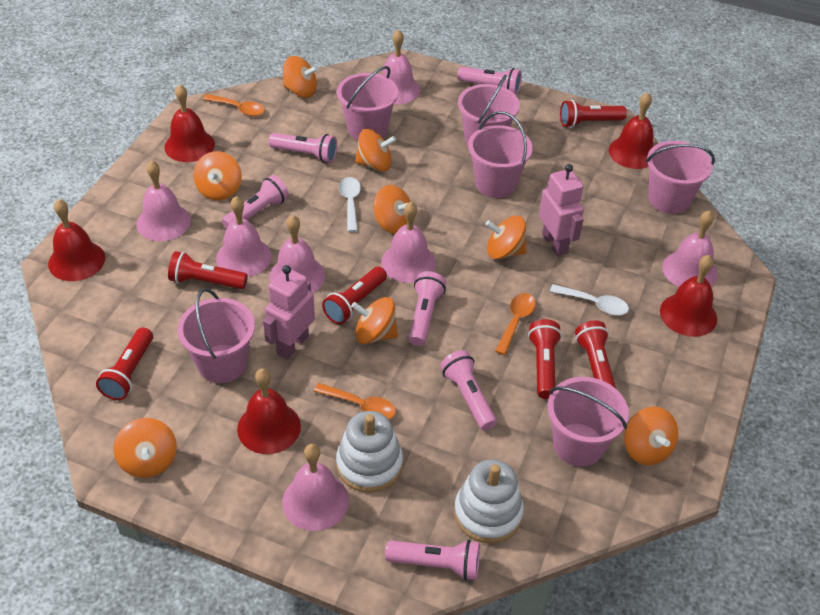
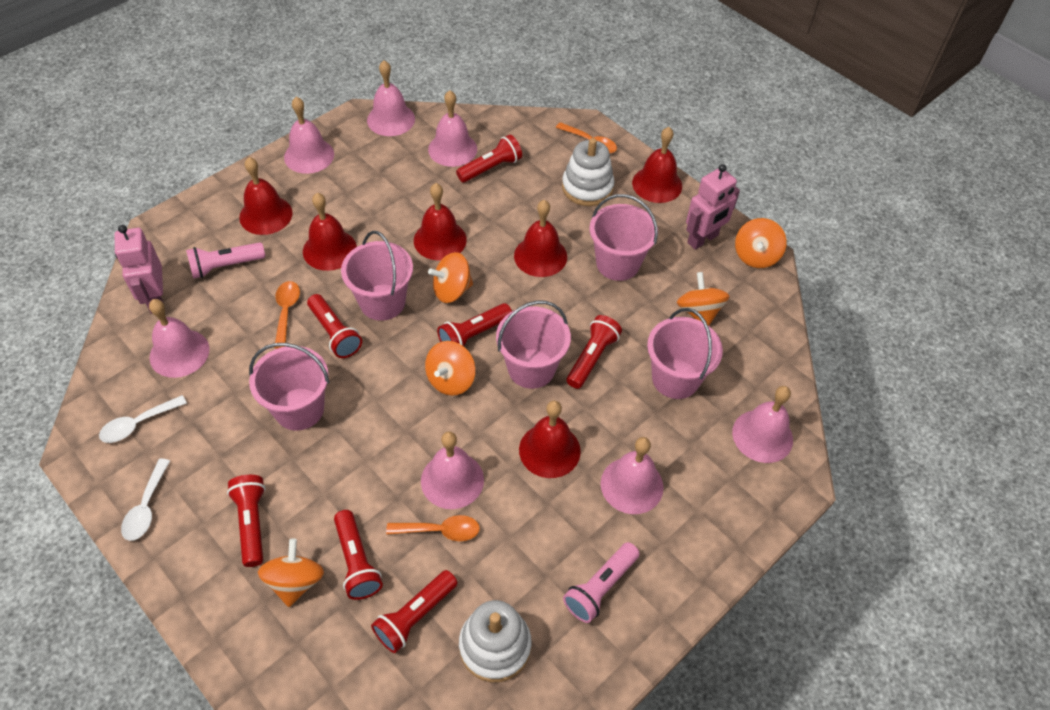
orange spinning top: [113,418,177,478] [193,151,242,200] [283,56,318,98] [351,297,398,344] [355,129,396,172] [374,185,411,234] [485,216,527,259] [624,407,678,465] = 8 -> [258,539,324,607] [425,341,476,396] [428,252,473,303] [677,272,730,326] [735,218,787,268] = 5
pink bucket: [177,288,255,383] [337,66,398,140] [458,74,520,146] [468,111,533,198] [547,377,629,467] [646,141,715,214] = 6 -> [249,343,329,431] [341,231,413,321] [496,300,571,389] [590,194,658,281] [647,308,723,399] = 5
pink flashlight: [222,175,289,229] [268,133,337,163] [385,540,480,580] [408,271,446,346] [440,350,497,430] [457,67,522,95] = 6 -> [186,242,265,279] [563,542,640,623] = 2
red bell: [48,199,105,281] [164,84,215,162] [237,368,301,454] [609,92,654,169] [660,255,717,337] = 5 -> [239,157,292,235] [303,193,357,271] [414,183,467,261] [514,200,567,277] [519,400,581,478] [632,127,682,203] = 6
red flashlight: [96,327,153,400] [168,251,248,289] [322,267,387,324] [528,319,562,399] [560,100,627,128] [575,320,616,388] = 6 -> [227,475,266,567] [307,294,362,358] [334,510,383,600] [371,570,458,653] [437,303,512,346] [456,135,522,183] [566,315,622,389] = 7

